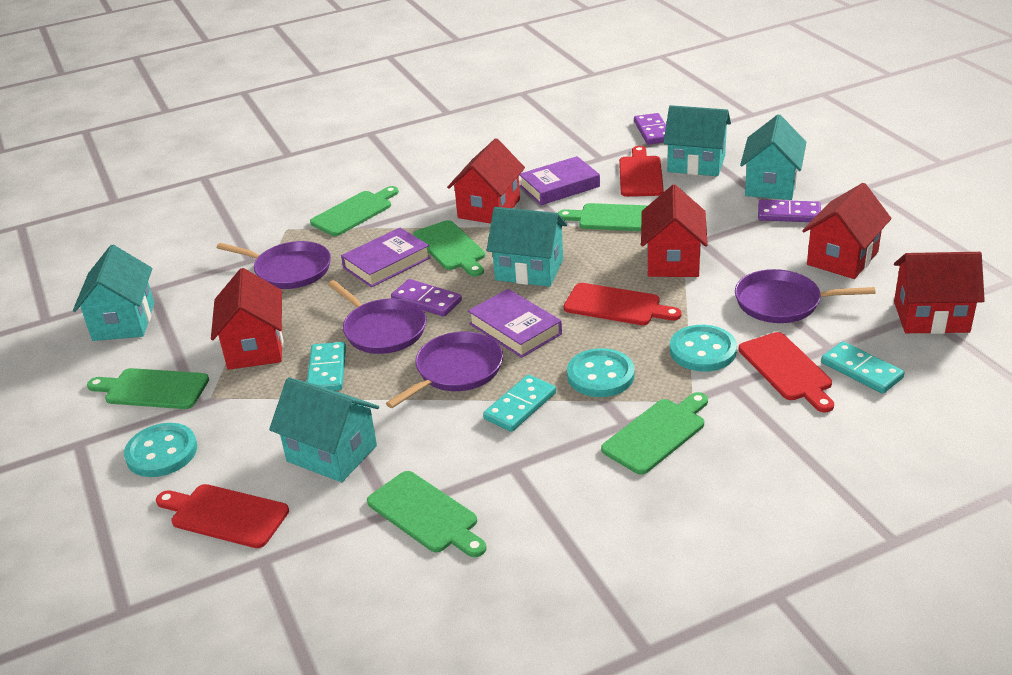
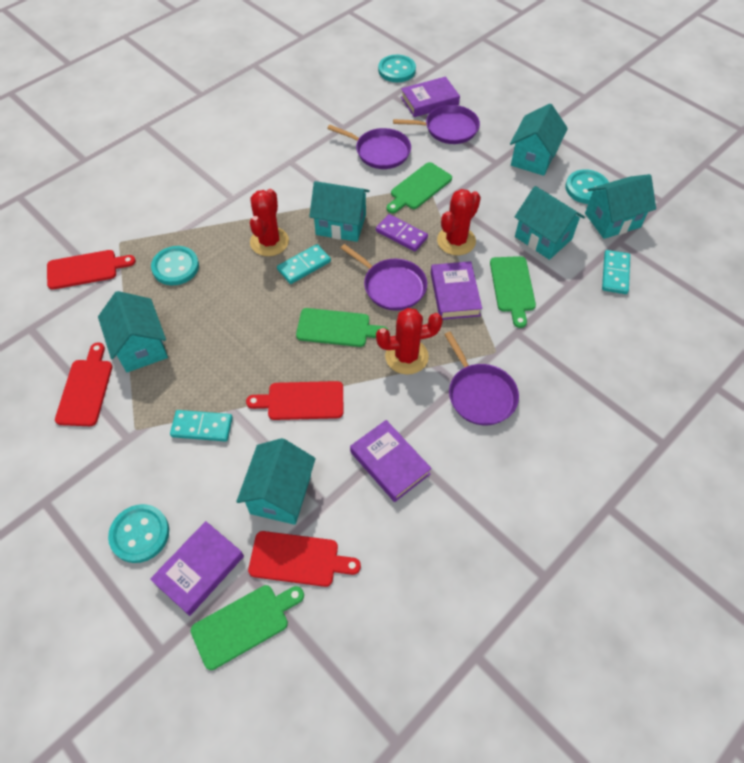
green cutting board: [87,368,209,409] [310,186,399,236] [367,471,487,557] [413,220,485,277] [558,203,648,231] [601,392,708,475] = 6 -> [191,585,304,670] [296,308,389,347] [387,162,452,213] [490,256,536,328] = 4
purple book: [341,228,431,287] [468,289,562,358] [520,156,600,205] = 3 -> [150,521,244,616] [350,420,432,502] [401,77,460,117] [431,261,482,320] = 4
purple domino: [391,279,462,317] [634,113,666,145] [758,200,821,222] = 3 -> [376,214,428,252] = 1
red cactus: none = 0 -> [250,189,289,256] [376,308,443,375] [437,189,481,255] = 3
red house: [211,268,283,370] [447,138,525,224] [641,185,708,277] [802,183,892,279] [894,252,985,334] = 5 -> none = 0
turquoise button: [124,423,197,477] [567,348,635,397] [670,325,737,372] = 3 -> [108,504,169,563] [151,246,199,285] [378,55,416,82] [565,169,609,204] = 4
turquoise house: [73,245,154,341] [269,378,379,482] [487,207,567,287] [663,105,731,176] [740,114,806,200] = 5 -> [98,291,168,372] [236,438,316,525] [309,181,370,242] [510,104,568,176] [515,186,585,260] [585,174,656,239] = 6

